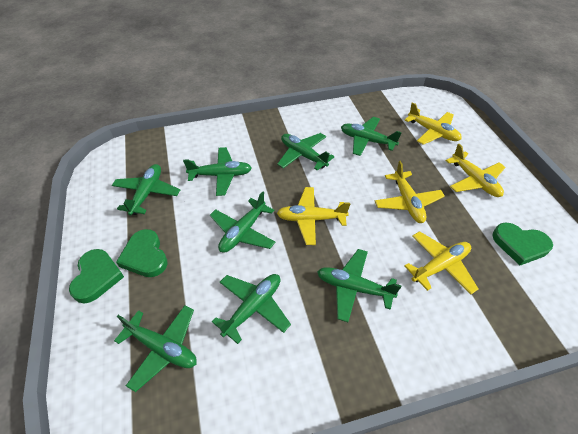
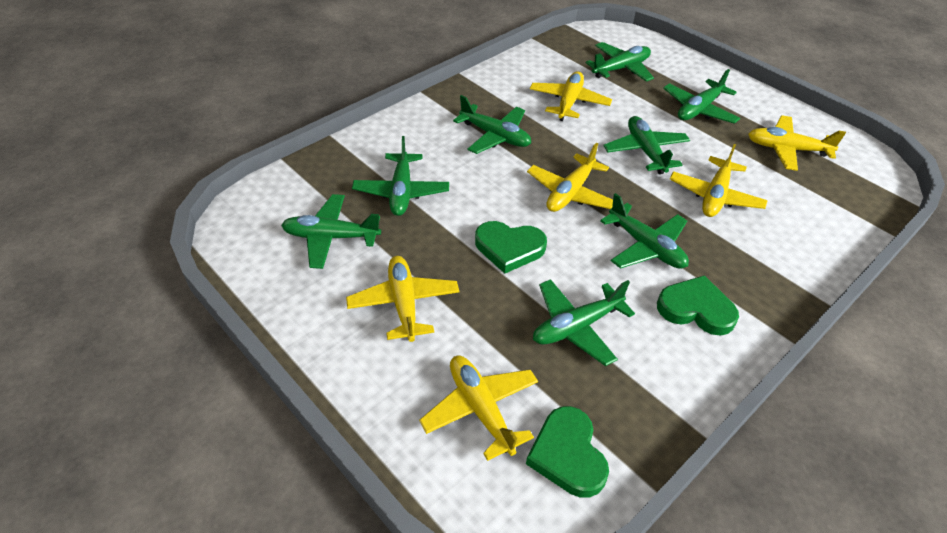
yellow plane: [277,187,350,245] [375,161,445,223] [405,102,462,145] [405,231,478,294] [446,144,506,197] = 5 -> [346,256,459,342] [419,356,538,461] [527,143,613,212] [530,71,612,121] [670,144,768,217] [748,115,846,171] = 6

